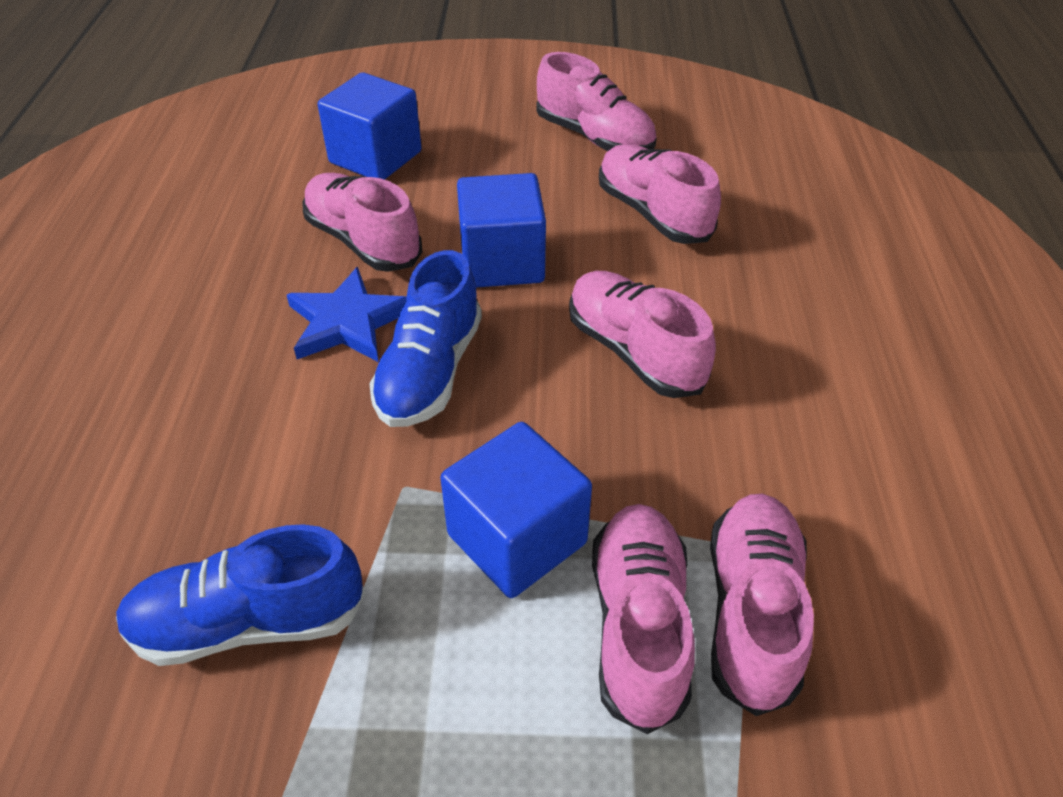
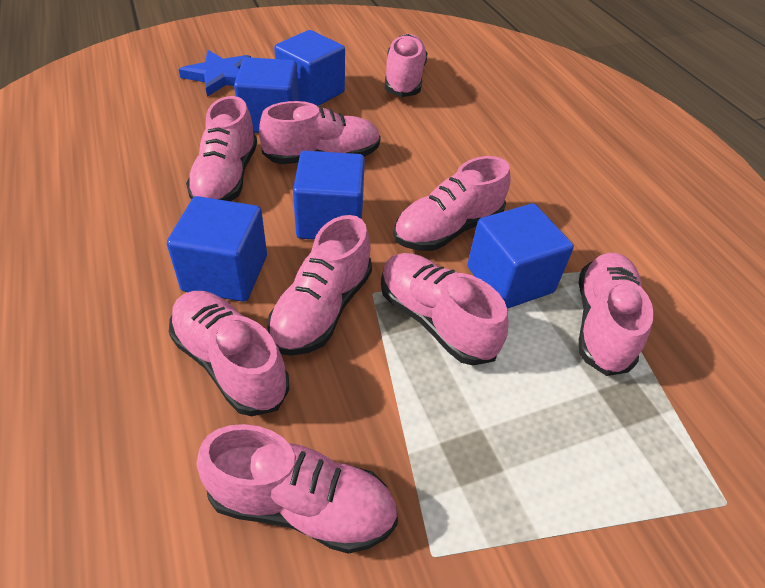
blue cube: [318,73,421,180] [440,422,592,598] [457,173,546,287] = 3 -> [167,196,267,302] [234,57,299,133] [274,30,345,106] [293,151,365,240] [467,204,574,309] = 5
blue shoe: [116,524,365,666] [369,250,482,427] = 2 -> none = 0
pink shoe: [302,173,422,272] [536,52,657,151] [569,271,716,398] [592,504,695,734] [599,144,721,244] [710,494,814,716] = 6 -> [169,291,289,416] [186,96,257,201] [197,424,398,554] [259,101,381,164] [267,215,372,356] [381,253,508,365] [385,34,428,97] [393,156,511,251] [578,253,654,376] = 9

